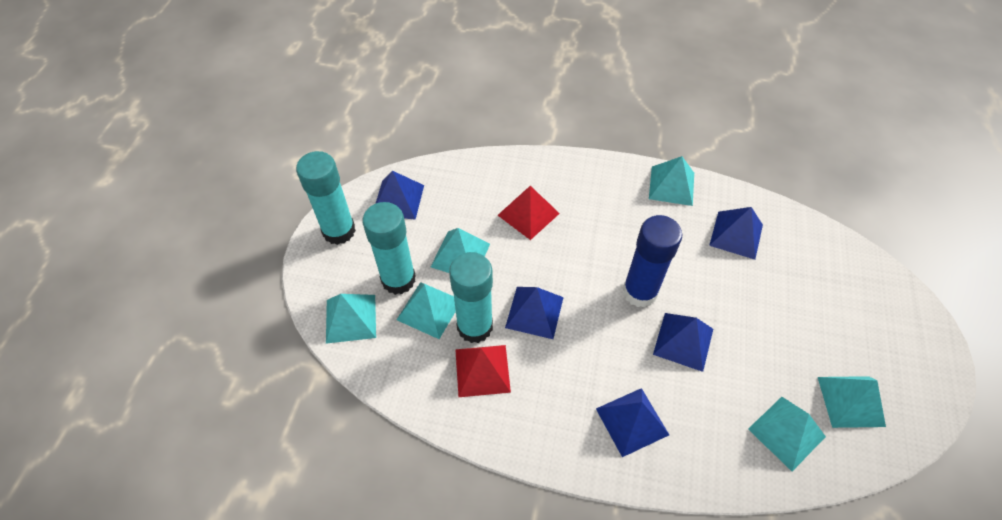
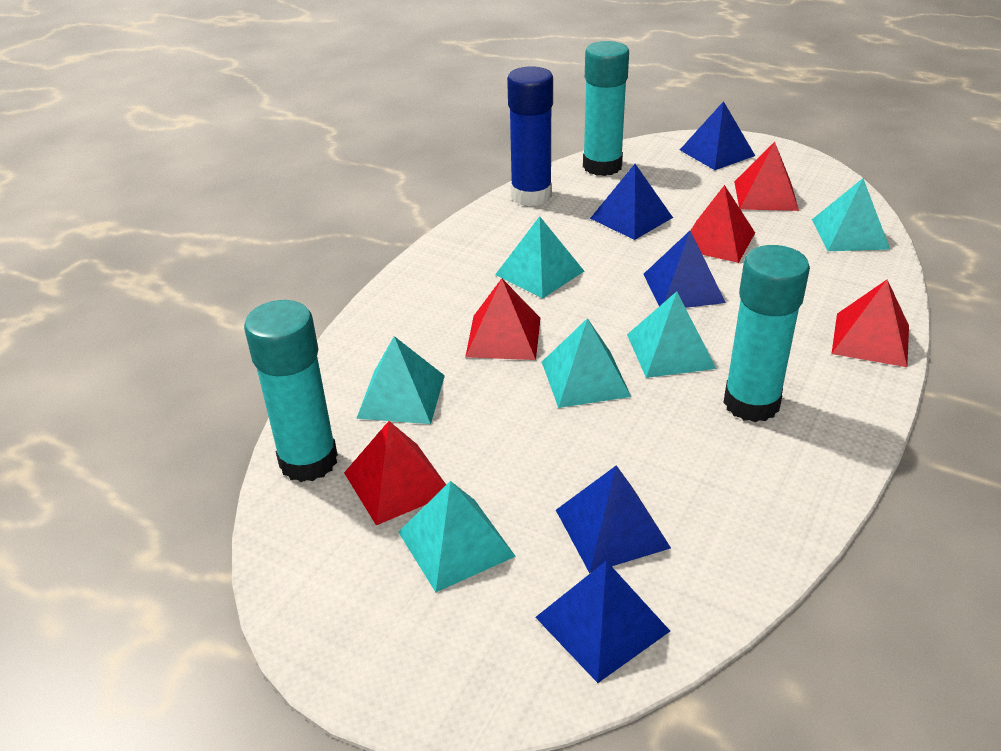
red pyramid: [455,345,511,397] [498,186,560,240] = 2 -> [344,421,446,525] [465,278,541,360] [690,185,755,263] [734,142,799,211] [831,280,909,367] = 5

